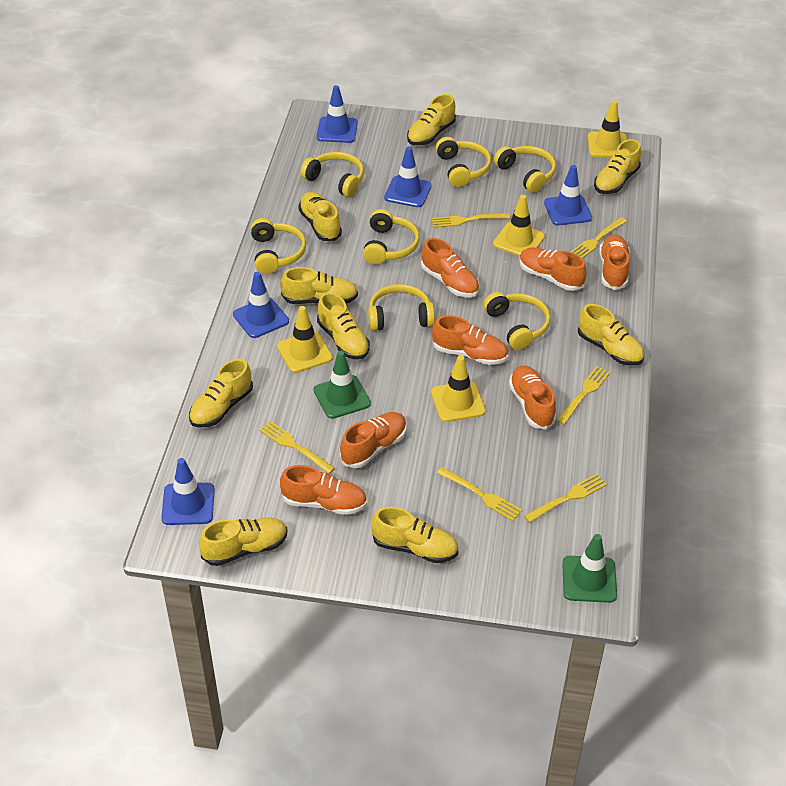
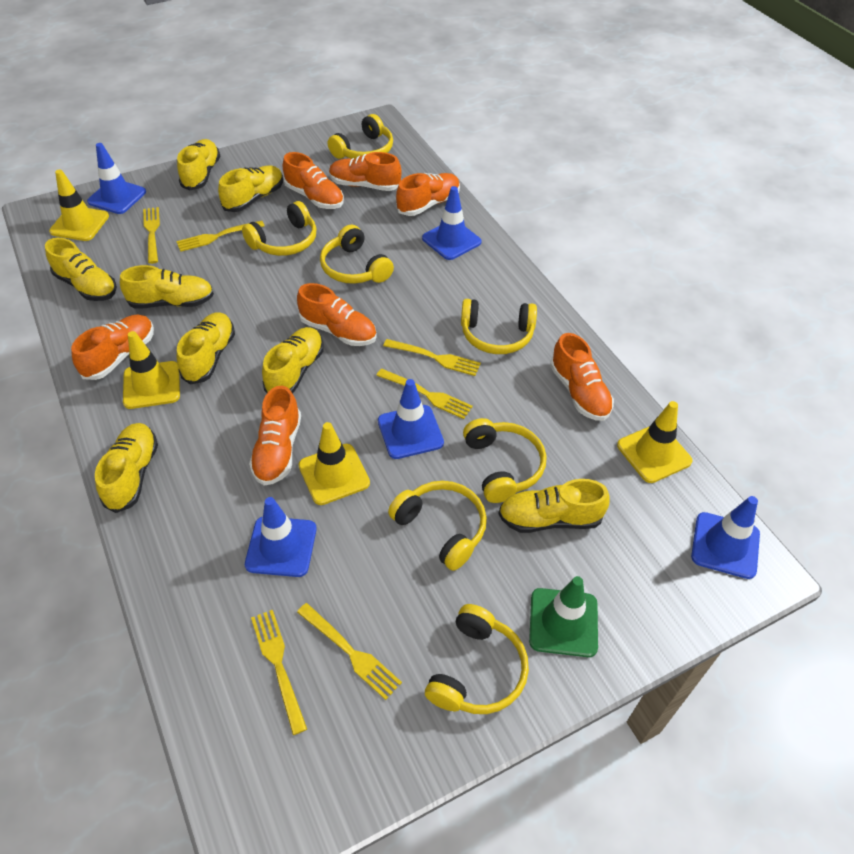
green traffic cone: [314,351,371,419] [562,534,617,603] = 2 -> [529,576,598,657] = 1
yellow shoe: [189,359,253,428] [199,517,287,566] [280,267,358,304] [298,192,342,241] [317,292,370,360] [371,507,458,563] [407,94,456,145] [578,304,644,366] [594,139,641,194] = 9 -> [45,238,117,301] [95,423,158,513] [120,265,214,309] [177,139,220,190] [177,312,235,385] [218,166,283,212] [262,327,324,394] [498,479,610,533] = 8

